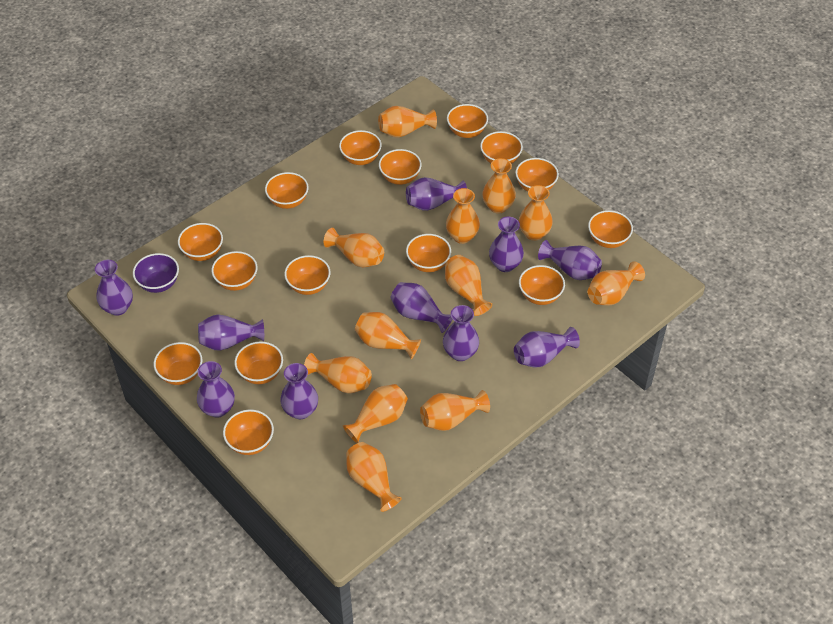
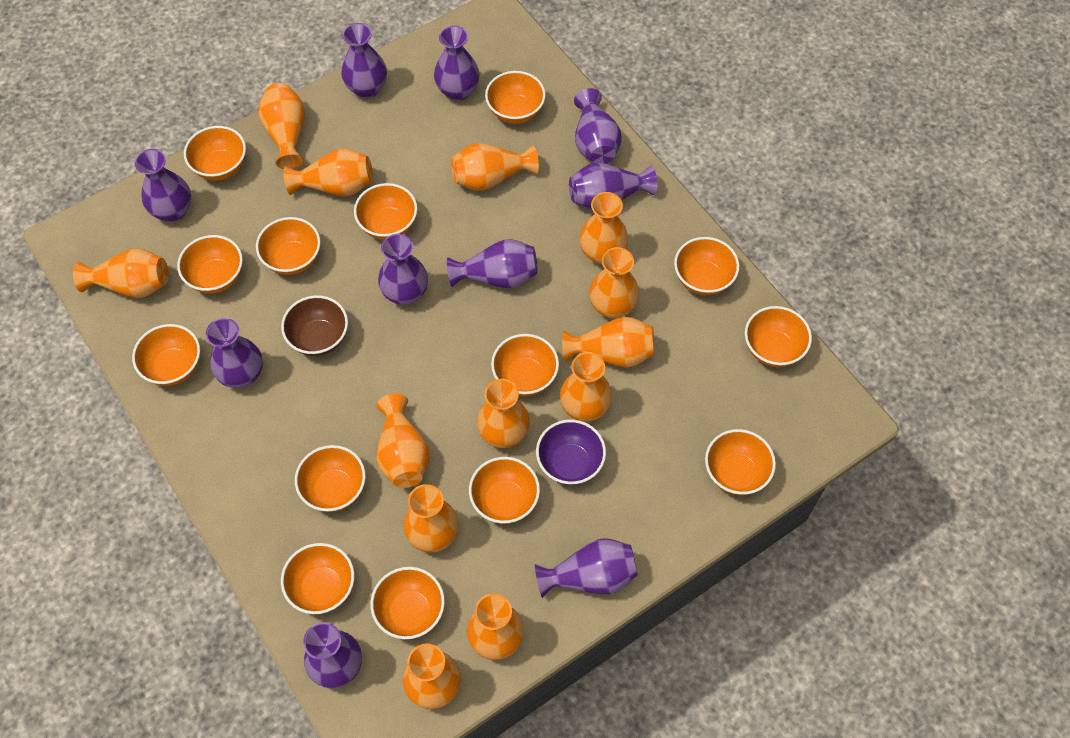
brown bowl: none = 0 -> [281,295,348,356] = 1
orange bowl: [154,342,202,385] [178,223,223,261] [212,251,258,291] [223,410,274,455] [234,341,283,384] [265,172,309,209] [284,255,331,295] [339,130,382,165] [379,149,422,185] [406,234,451,272] [447,104,488,138] [480,131,523,164] [515,158,559,192] [519,265,565,305] [588,210,633,248] = 15 -> [132,324,200,386] [177,235,243,294] [184,126,246,181] [256,217,321,275] [281,543,354,614] [295,445,366,512] [354,183,417,240] [370,567,445,639] [469,457,540,524] [485,71,546,124] [491,334,559,396] [674,237,739,296] [705,429,776,495] [745,306,812,367] = 14
orange vase: [304,353,372,393] [323,228,384,267] [343,384,408,443] [346,442,402,512] [355,312,421,359] [378,106,437,138] [420,390,490,431] [445,255,492,316] [446,188,480,244] [482,158,516,213] [519,185,553,241] [588,261,645,305] = 12 -> [73,248,169,298] [258,83,305,169] [284,149,373,196] [376,393,430,488] [403,484,458,552] [403,643,461,709] [451,143,539,191] [467,593,524,660] [477,379,530,448] [560,352,612,422] [562,317,655,368] [579,192,628,264] [589,247,639,319] = 13

